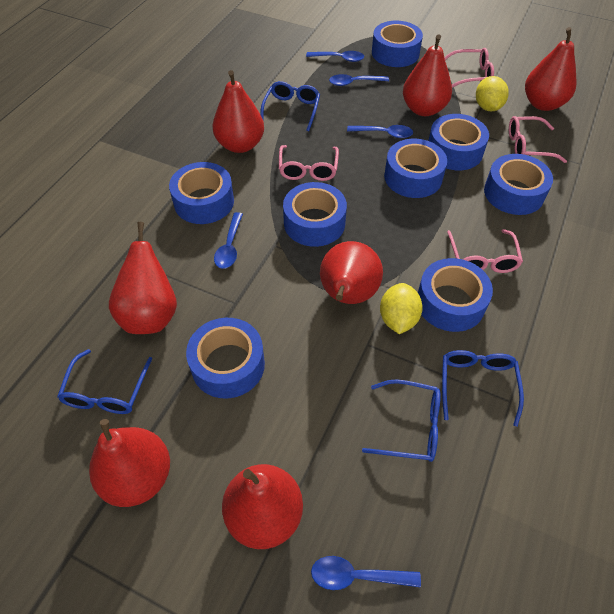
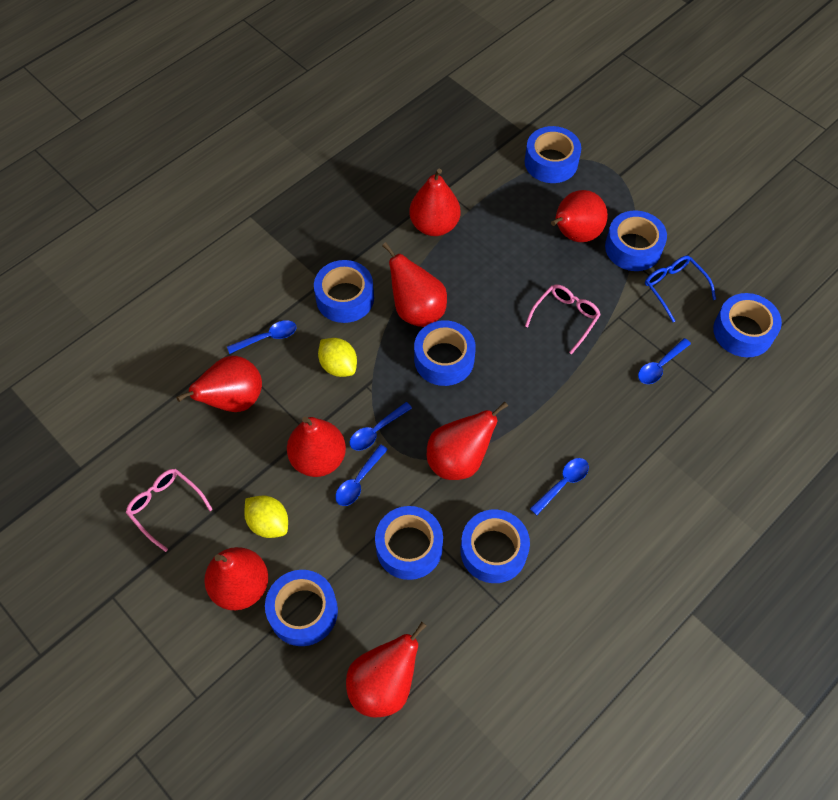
blue glasses: [57,349,152,414] [260,81,320,131] [362,379,441,462] [442,350,524,427] = 4 -> [645,256,716,322] = 1
pink glasses: [279,145,339,181] [444,48,494,88] [447,229,523,273] [509,116,567,163] = 4 -> [126,469,213,552] [525,284,601,354] = 2
red pear: [89,419,170,507] [109,222,177,334] [213,70,264,153] [222,464,303,549] [320,241,383,304] [403,34,452,116] [525,27,576,111] = 7 -> [176,355,262,412] [204,547,268,610] [287,417,346,477] [346,622,426,717] [382,242,447,327] [410,169,460,236] [427,401,508,480] [551,190,608,242] = 8

